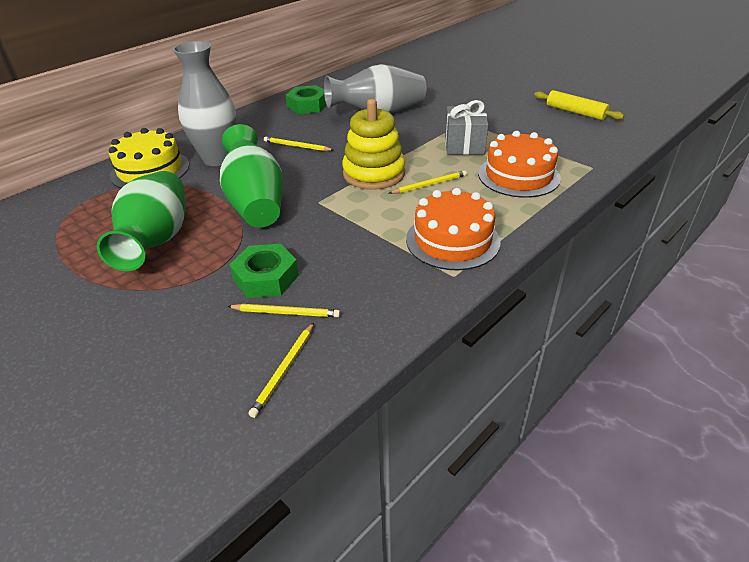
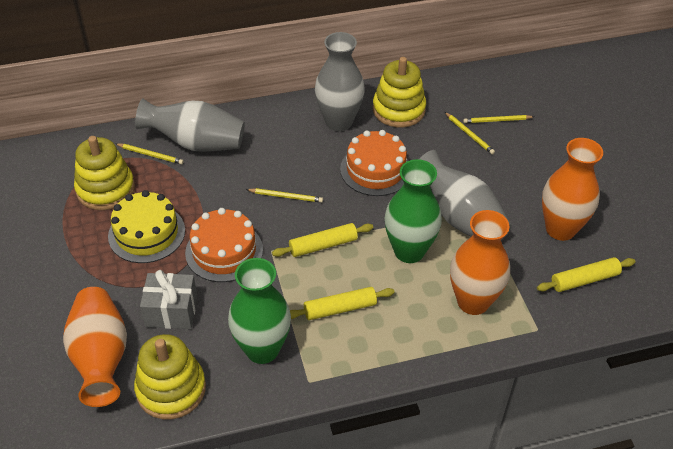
green nut: [229,244,299,298] [286,85,327,114] = 2 -> none = 0
grey vase: [173,41,237,166] [324,64,427,113] = 2 -> [135,99,245,152] [315,32,365,131] [419,150,512,240] = 3
orange vase: none = 0 -> [63,287,127,407] [450,210,510,315] [542,138,603,241] = 3
yellow rolling pin: [534,90,624,120] = 1 -> [272,223,373,257] [290,287,395,320] [537,257,636,292] = 3
yellow stacking toy: [342,99,405,190] = 1 -> [74,136,135,210] [134,334,206,419] [373,57,426,127] = 3

